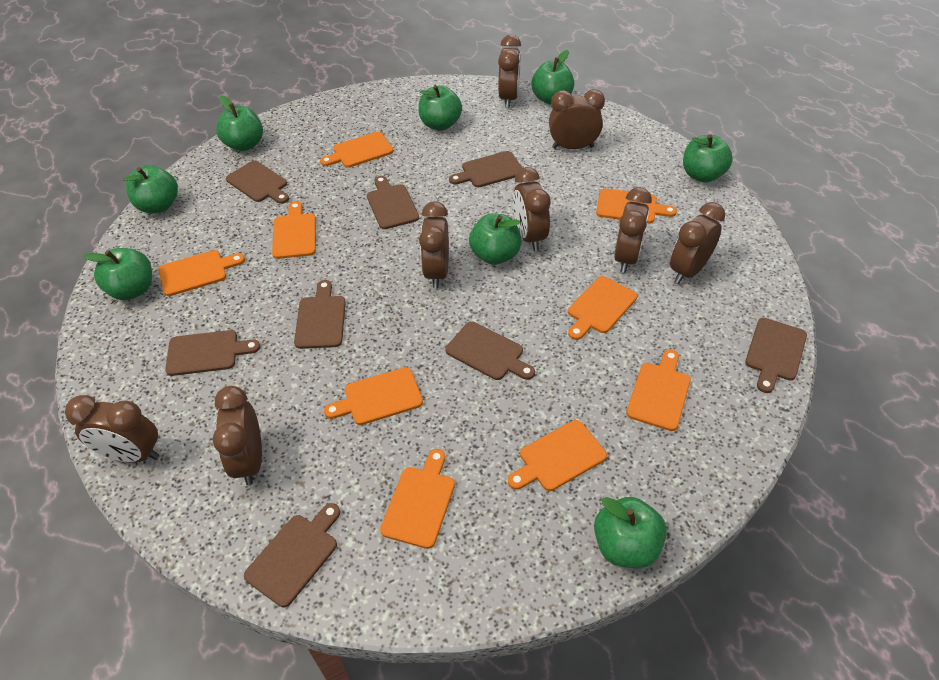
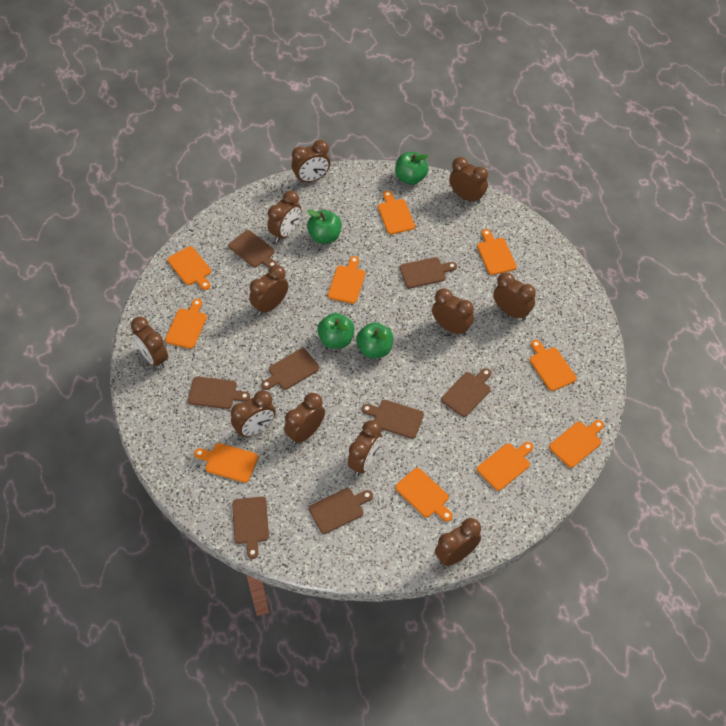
brown clock: [65,395,160,463] [213,386,262,485] [419,201,449,288] [498,34,521,108] [513,167,551,251] [549,89,605,149] [614,187,652,273] [670,202,725,284] = 8 -> [131,317,168,369] [231,390,276,438] [249,265,289,315] [267,191,302,242] [284,393,325,445] [292,140,330,184] [348,420,382,476] [432,288,474,336] [435,518,481,566] [449,157,488,204] [493,272,536,320] = 11
green apple: [83,248,152,300] [123,165,178,213] [216,95,263,151] [418,85,462,130] [469,213,522,265] [531,50,574,104] [594,497,667,568] [683,134,733,183] = 8 -> [307,210,342,244] [317,313,354,349] [356,322,393,358] [395,152,429,185] = 4
orange cutting board: [158,250,245,296] [272,201,316,259] [320,132,394,168] [324,367,423,425] [380,449,455,549] [508,420,607,491] [568,276,637,340] [596,188,677,223] [626,350,691,431] = 9 -> [165,299,207,349] [167,246,211,290] [194,443,258,483] [328,256,365,304] [378,191,415,234] [395,468,453,522] [477,229,517,275] [477,442,534,491] [530,340,577,391] [549,420,604,468] = 10

